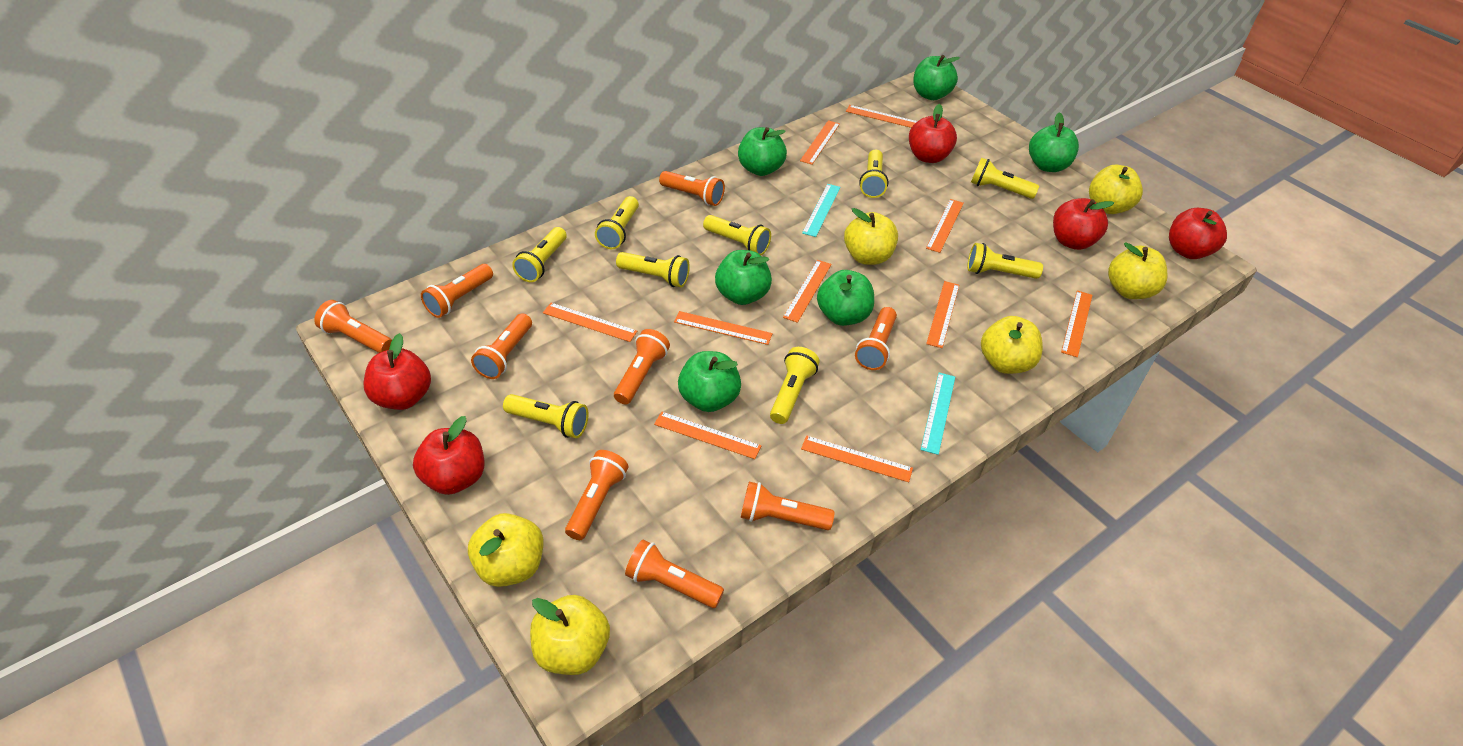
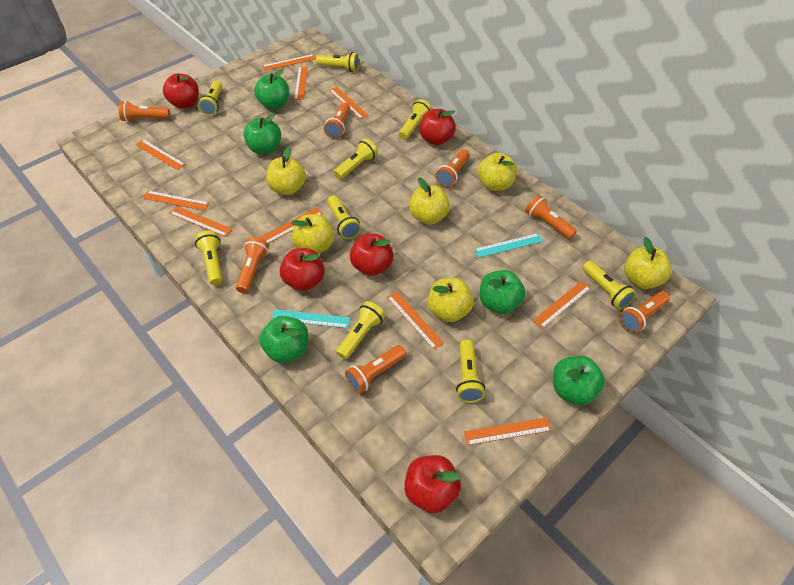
green apple: [678,351,741,412] [715,250,772,305] [738,127,787,176] [817,270,874,326] [913,55,960,100] [1029,112,1079,172] = 6 -> [243,114,281,155] [254,69,289,109] [260,316,308,363] [480,270,526,314] [553,356,605,405] = 5
orange flashlight: [314,300,392,353] [421,264,493,318] [471,313,532,379] [565,450,628,540] [614,329,670,405] [625,540,724,608] [659,171,725,206] [741,482,835,530] [855,307,897,370] = 9 -> [119,101,170,122] [236,237,269,293] [324,102,350,139] [345,345,406,394] [435,149,470,187] [525,195,577,239] [619,291,670,333] = 7

